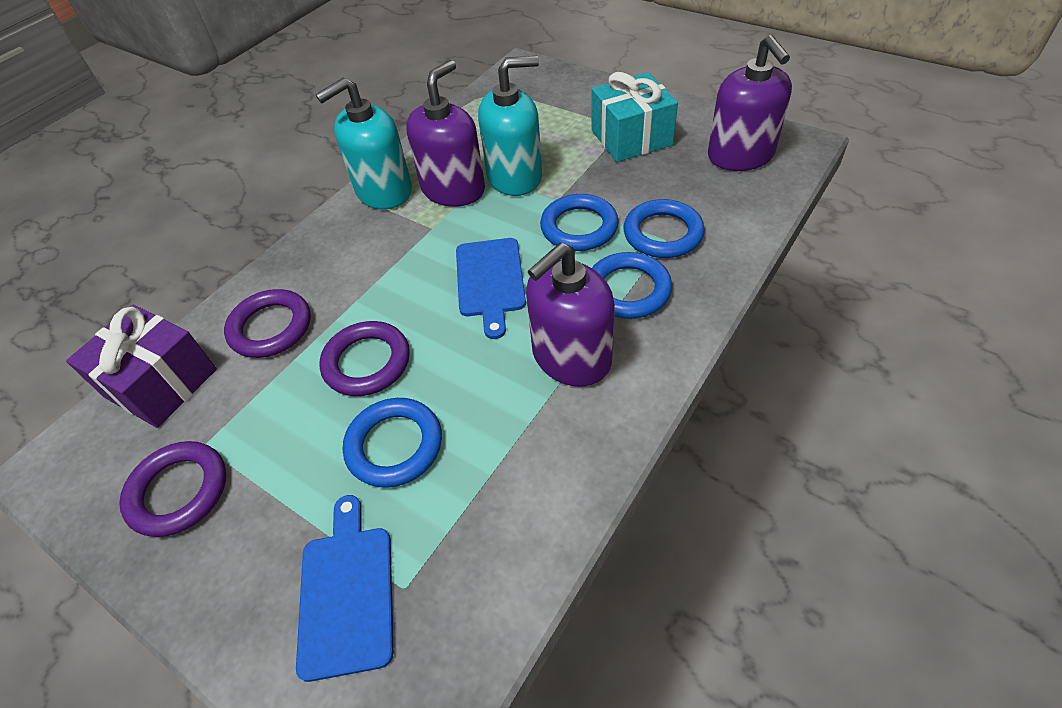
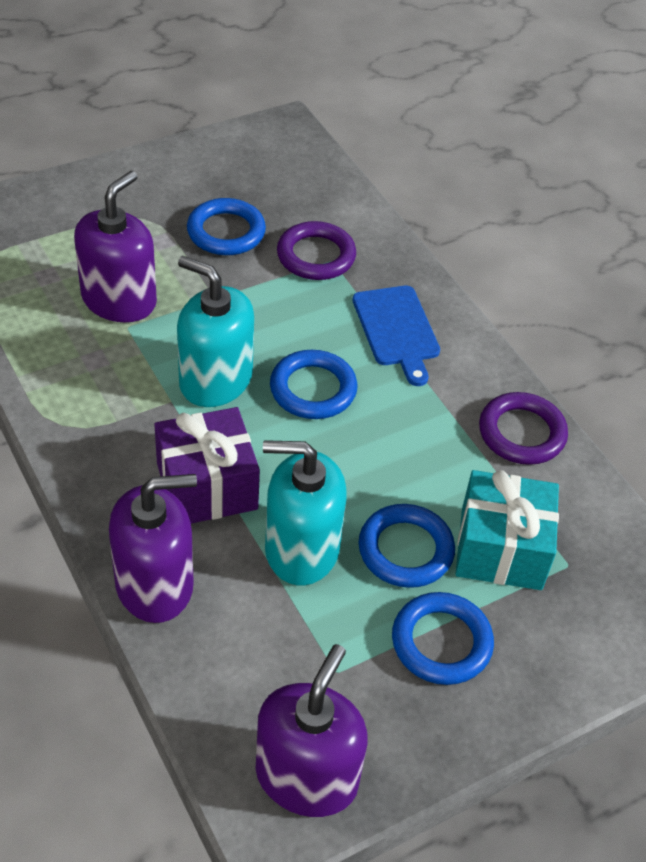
blue cutting board: [296,495,394,682] [456,238,526,339] = 2 -> [352,286,440,386] = 1
purple ring: [119,441,226,537] [224,289,311,358] [319,321,410,396] = 3 -> [277,221,356,280] [479,392,568,465] = 2

